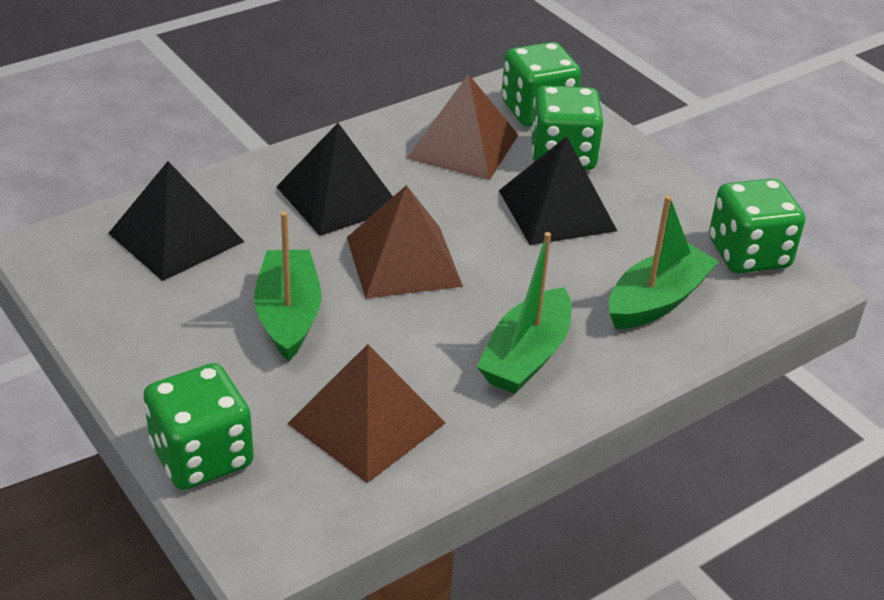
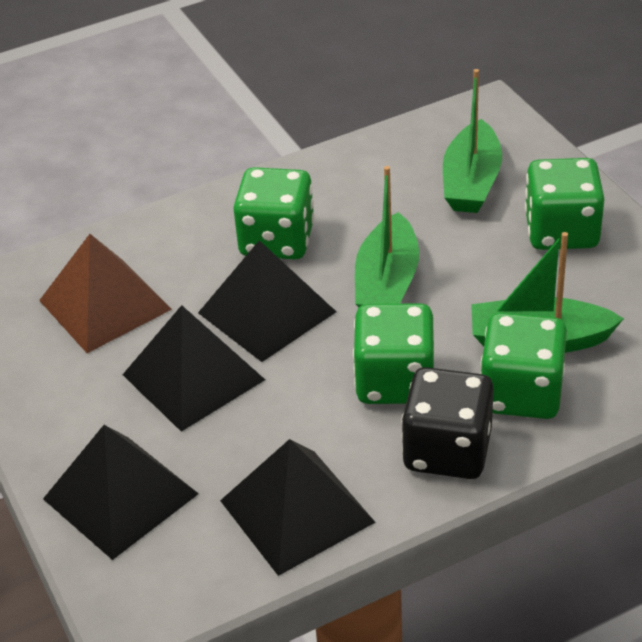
black dice: none = 0 -> [401,367,494,479] = 1
black pyramid: [108,161,244,281] [276,123,393,236] [499,136,617,245] = 3 -> [43,425,199,560] [123,305,265,432] [198,240,336,362] [220,439,376,576] = 4
brown pyramid: [287,344,445,483] [347,185,463,299] [407,74,518,180] = 3 -> [39,234,172,353] = 1

